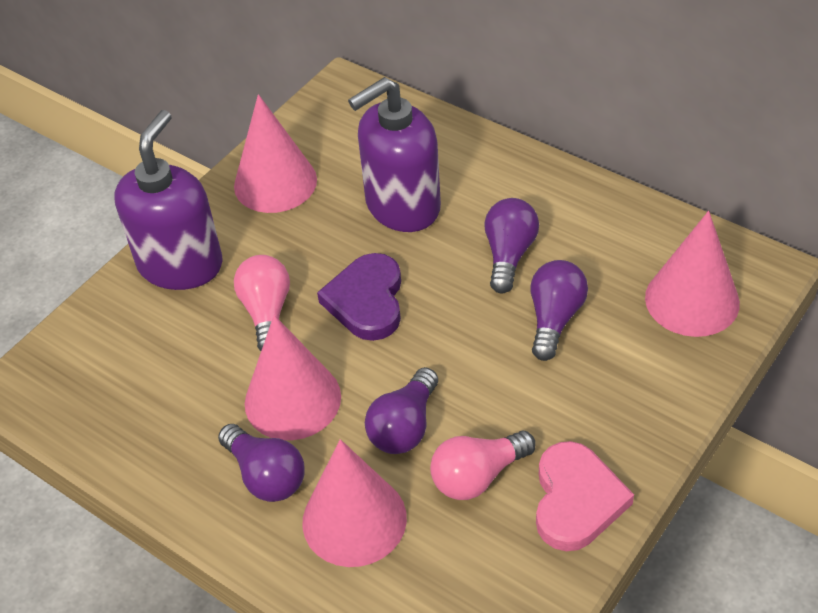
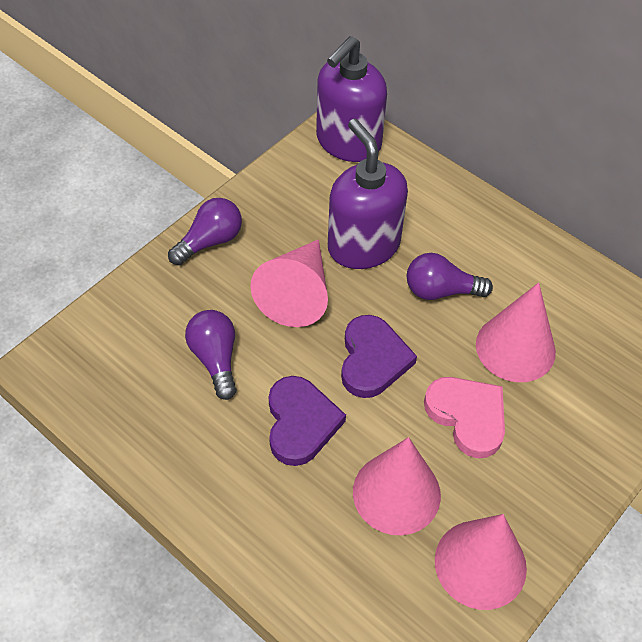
pink light bulb: [234,255,290,351] [430,431,536,500] = 2 -> none = 0
purple heart: [317,253,401,341] = 1 -> [269,376,346,466] [341,315,417,398] = 2
purple light bulb: [218,424,305,502] [365,367,438,454] [484,198,539,294] [531,260,588,361] = 4 -> [168,198,242,265] [185,310,237,400] [407,253,493,300] = 3

